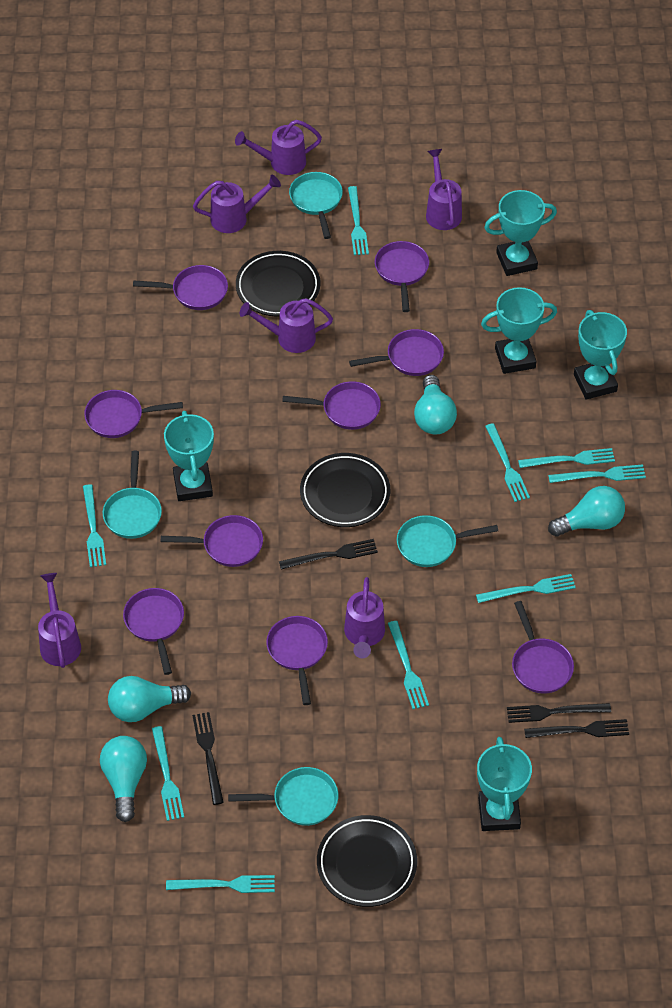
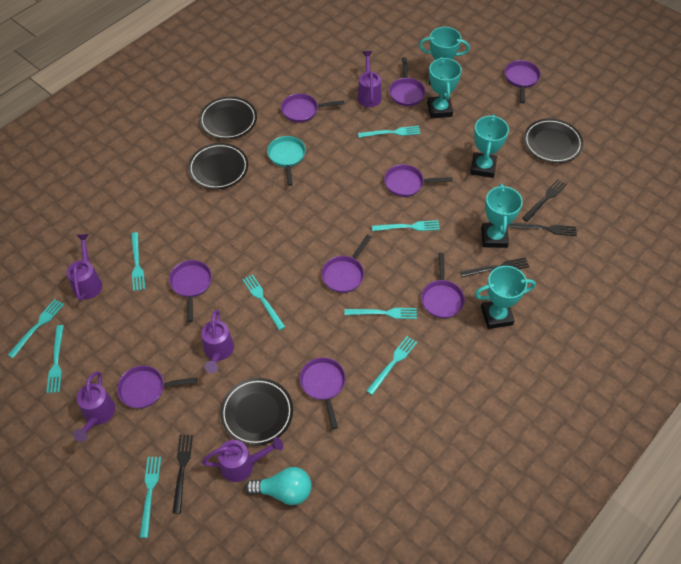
black plate: [236,251,321,316] [300,453,390,527] [317,815,417,907] = 3 -> [188,143,248,190] [199,97,257,139] [220,378,293,446] [524,119,583,163] = 4
purple watering can: [38,573,81,668] [193,175,281,233] [235,120,322,175] [240,298,333,353] [344,577,385,658] [426,149,462,230] = 6 -> [67,234,102,301] [73,371,115,442] [201,310,234,373] [202,437,283,482] [357,51,382,107] = 5
turquoise light bulb: [100,736,147,822] [108,676,191,722] [414,375,457,435] [548,486,625,536] = 4 -> [245,467,312,505] = 1
turquoise pan: [103,451,162,539] [228,767,338,826] [289,172,343,239] [397,515,498,567] = 4 -> [267,136,306,186] = 1

